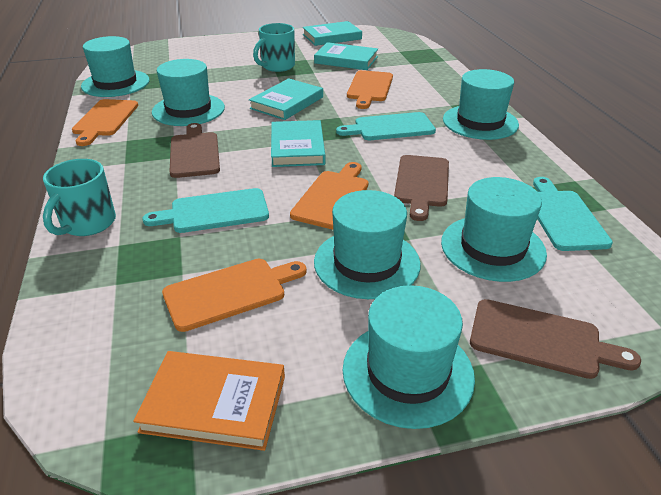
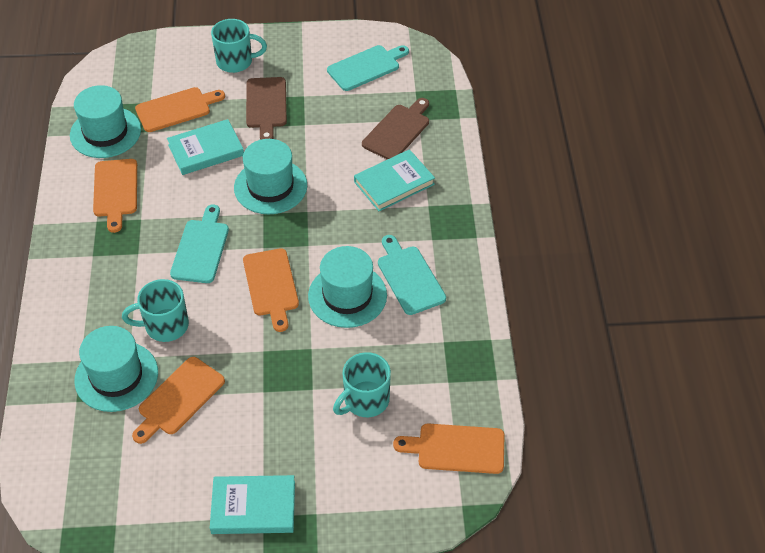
brown cutting board: [169,123,220,178] [394,155,449,221] [470,299,641,379] = 3 -> [246,77,287,140] [362,98,429,160] = 2
orange book: [133,351,285,451] = 1 -> none = 0
orange cutting board: [72,99,138,146] [162,259,307,332] [290,162,368,229] [347,70,393,109] = 4 -> [93,159,137,233] [132,357,225,444] [135,87,225,132] [243,248,299,332] [393,424,504,474] = 5
turquoise book: [249,78,323,120] [271,120,325,167] [303,21,362,46] [314,42,378,70] = 4 -> [167,119,244,175] [210,475,295,534] [354,149,435,211] = 3
turquoise hat: [81,36,150,97] [152,59,225,126] [314,190,421,299] [343,285,475,429] [441,177,547,282] [443,69,519,140] = 6 -> [70,85,141,158] [74,326,158,412] [234,139,307,214] [308,246,387,328] = 4
turquoise mug: [43,159,116,236] [253,23,295,72] = 2 -> [122,279,189,342] [211,19,267,73] [333,352,391,417] = 3

